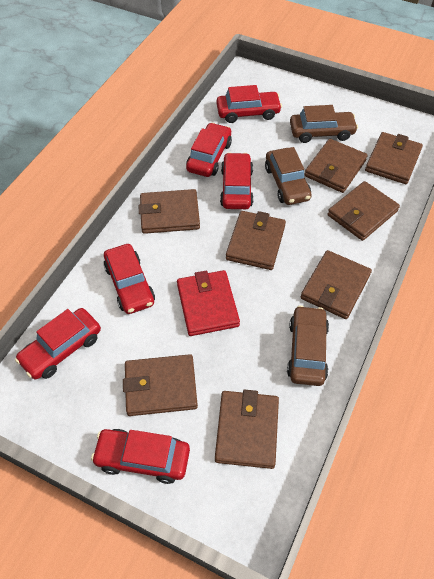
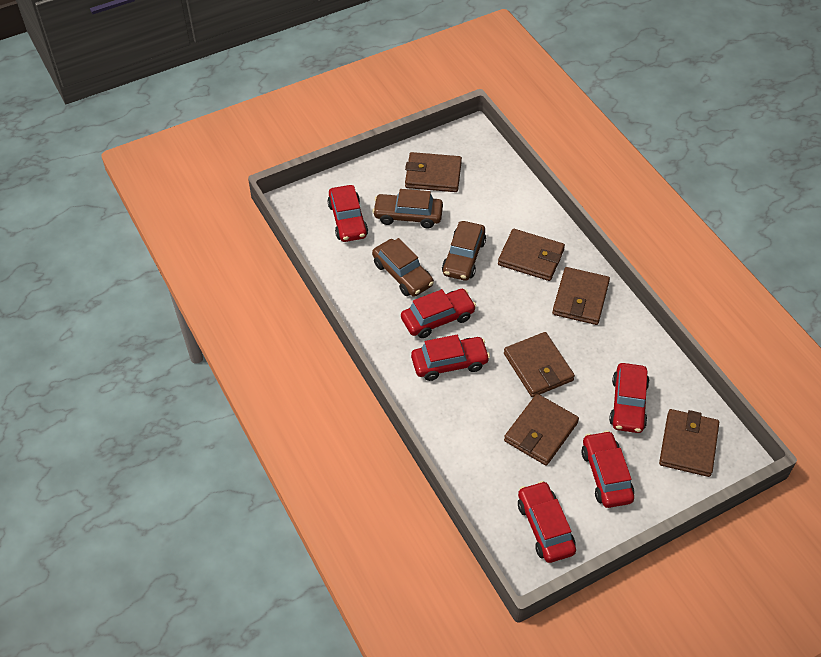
brown wallet: [123,354,198,416] [139,189,200,234] [215,389,279,469] [226,211,286,270] [301,250,372,319] [304,139,368,193] [328,181,400,241] [365,132,423,184] = 8 -> [405,152,462,192] [498,229,565,281] [504,332,575,397] [504,394,579,466] [552,267,610,325] [659,409,719,477] = 6
red wallet: [177,270,240,336] = 1 -> none = 0

